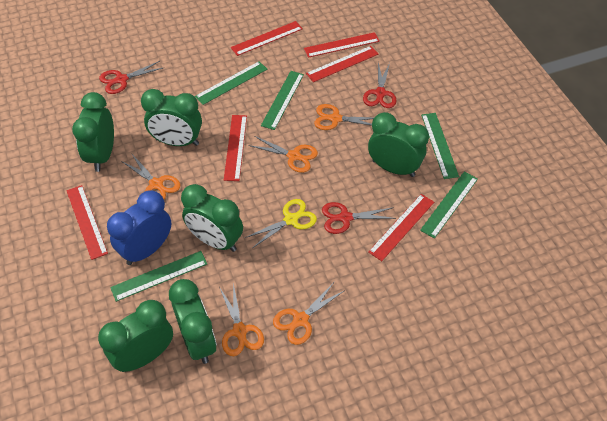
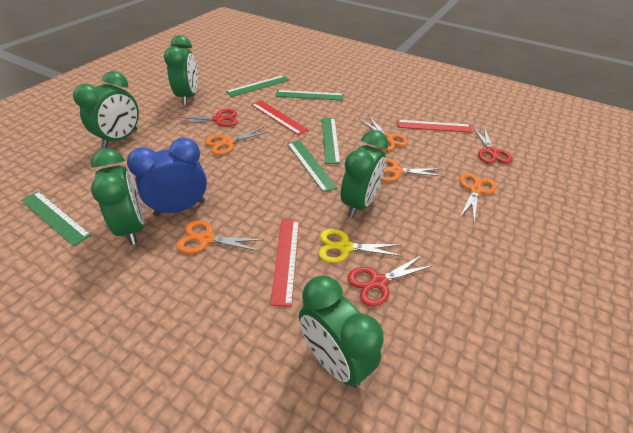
green clock: [72,92,114,172] [98,300,173,372] [141,89,202,146] [169,279,217,364] [181,184,243,252] [368,112,429,177] = 6 -> [73,71,139,148] [91,149,144,245] [164,35,198,105] [299,276,384,387] [341,130,388,218] = 5
red ruler: [66,185,108,260] [224,115,247,181] [231,21,303,56] [304,32,380,58] [306,46,378,82] [368,194,434,261] = 6 -> [251,100,309,135] [270,219,299,307] [397,120,473,133] = 3

